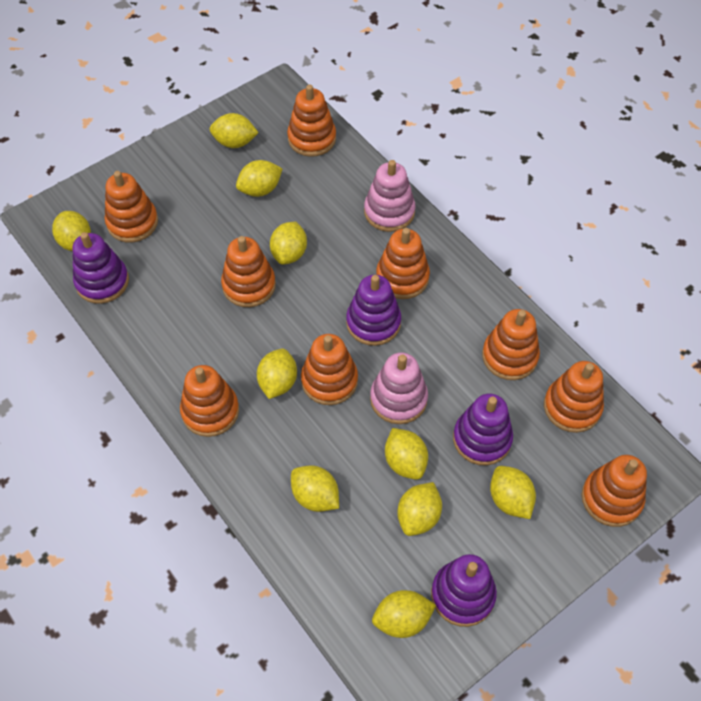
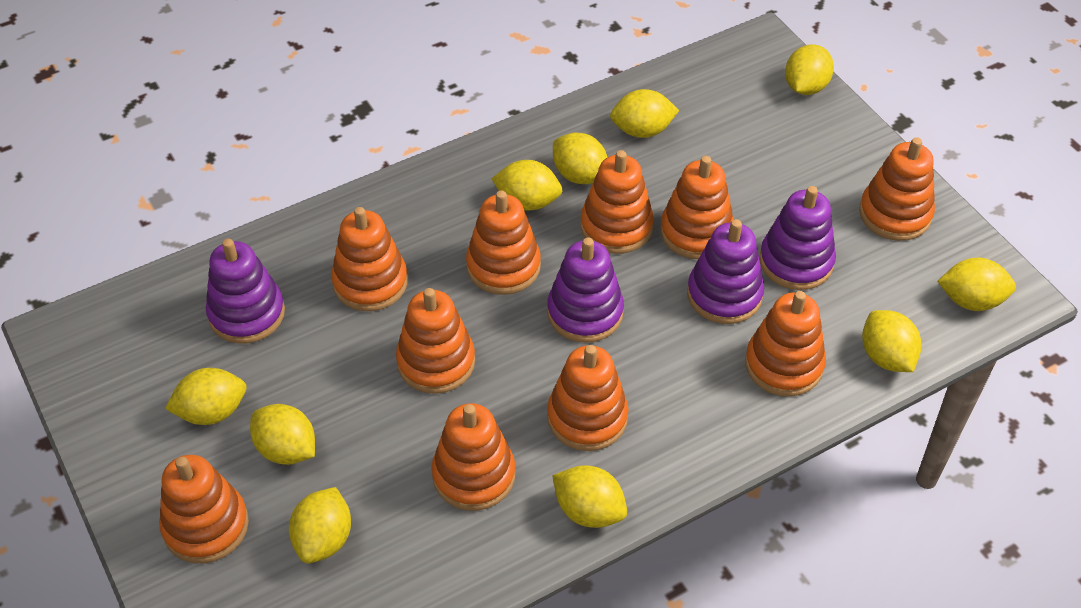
orange stacking toy: [105,171,158,243] [180,365,239,437] [221,236,276,307] [287,85,336,157] [301,334,358,405] [376,228,430,299] [482,309,540,380] [544,361,604,433] [581,455,647,527] = 9 -> [159,455,249,563] [331,207,408,311] [396,288,475,394] [431,403,515,511] [466,190,541,295] [547,345,629,451] [580,150,654,254] [660,156,734,259] [745,291,826,397] [859,137,935,241] = 10
pink stacking toy: [364,160,416,232] [370,352,428,424] = 2 -> none = 0

